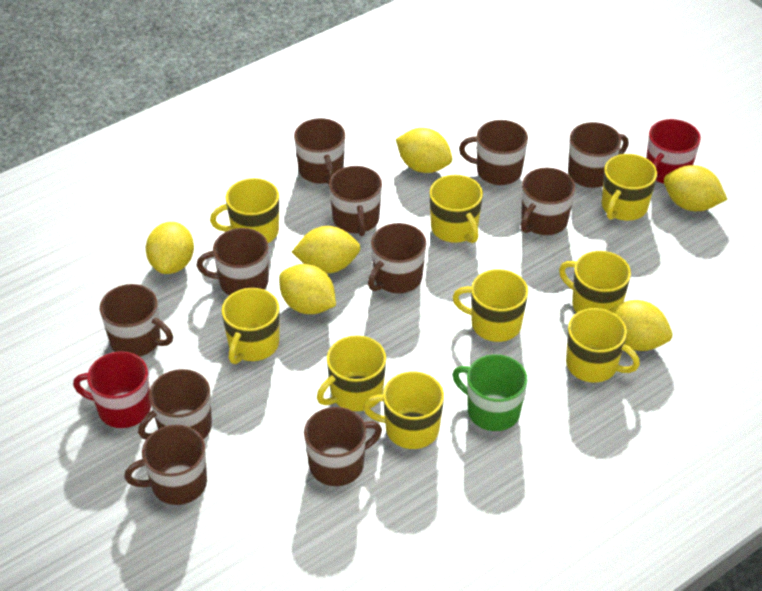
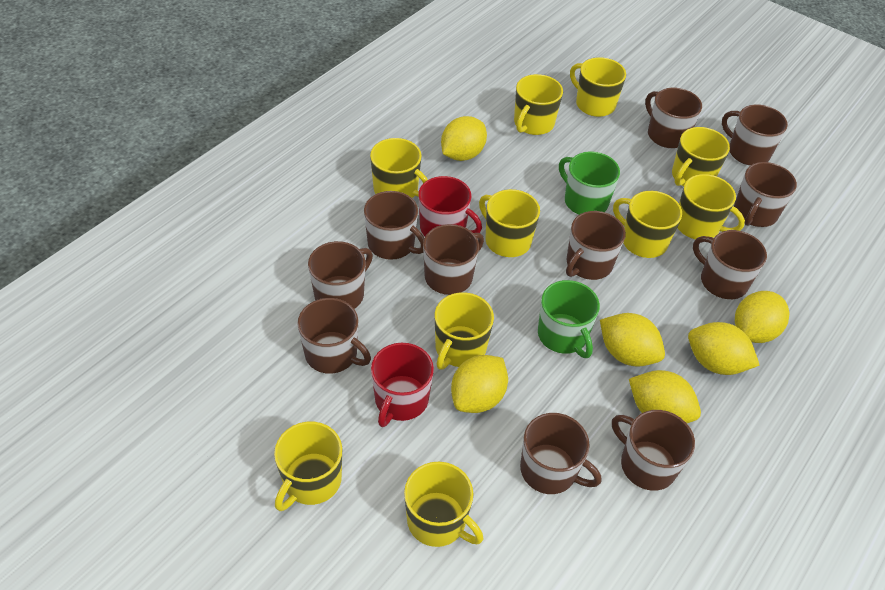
green mug: [452,354,528,431] = 1 -> [538,280,600,358] [559,151,620,215] = 2
yellow mug: [210,178,279,243] [222,288,280,364] [317,335,386,411] [363,372,444,449] [429,175,483,243] [452,269,528,342] [559,251,631,313] [566,308,640,382] [602,154,657,221] = 9 -> [274,422,342,511] [370,138,428,198] [404,462,483,547] [434,292,494,370] [479,189,540,257] [514,74,563,135] [570,57,626,117] [613,191,682,258] [672,127,730,186] [677,174,745,239] = 10

